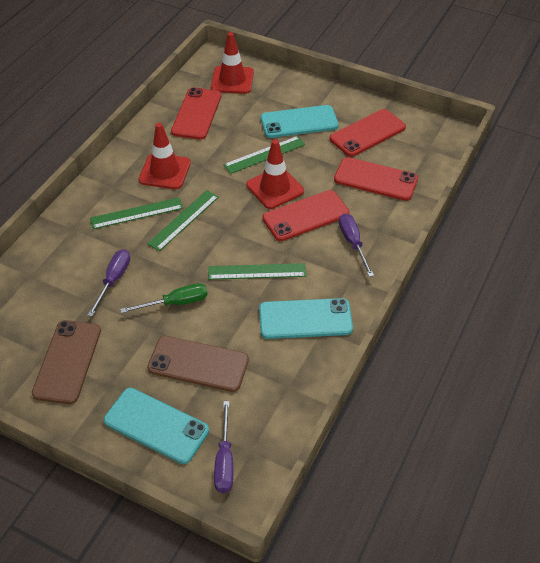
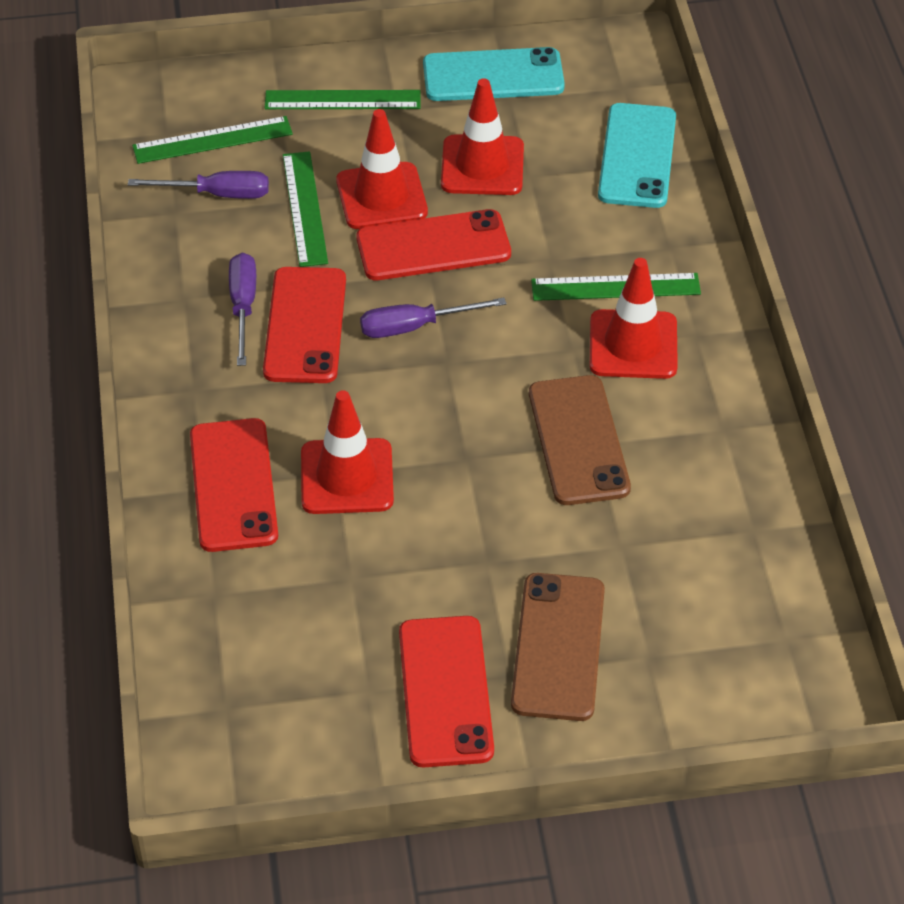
green screwdriver: [120,283,208,313] = 1 -> none = 0
red traffic cone: [138,123,191,189] [211,32,254,94] [246,139,304,209] = 3 -> [301,390,394,514] [336,109,428,229] [441,78,524,195] [590,258,678,379] = 4
turquoise phone: [104,388,209,464] [259,298,353,339] [261,105,339,138] = 3 -> [423,47,565,101] [598,103,676,208] = 2

